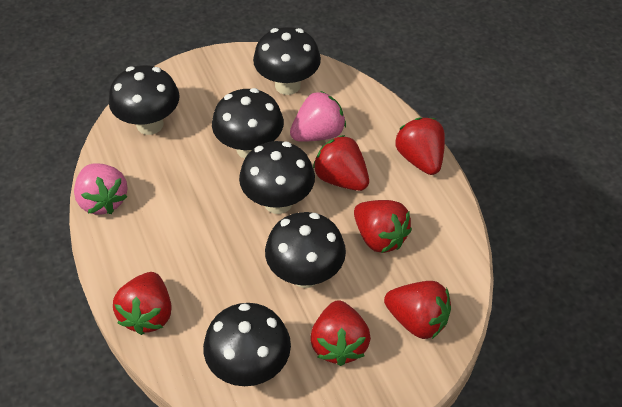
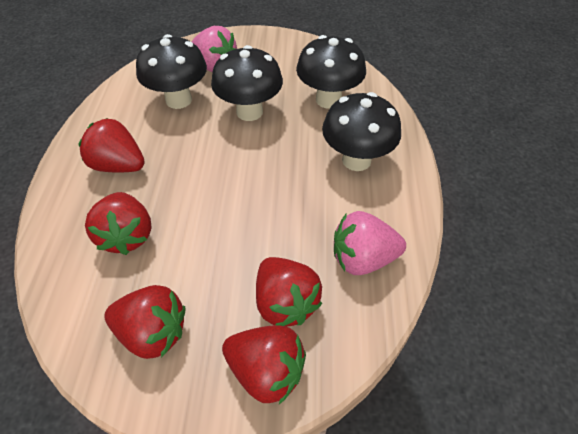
black mushroom: [109,65,180,135] [203,303,291,386] [212,88,284,159] [239,141,315,214] [253,27,321,95] [265,212,346,288] = 6 -> [136,34,207,109] [211,45,283,121] [296,35,366,109] [322,92,401,171] = 4
red strawberry: [113,272,171,335] [310,300,371,366] [313,135,369,191] [354,200,412,253] [384,281,451,339] [395,117,445,175] = 6 -> [79,118,145,173] [85,192,151,255] [105,285,186,359] [222,325,306,404] [256,257,322,327] = 5

